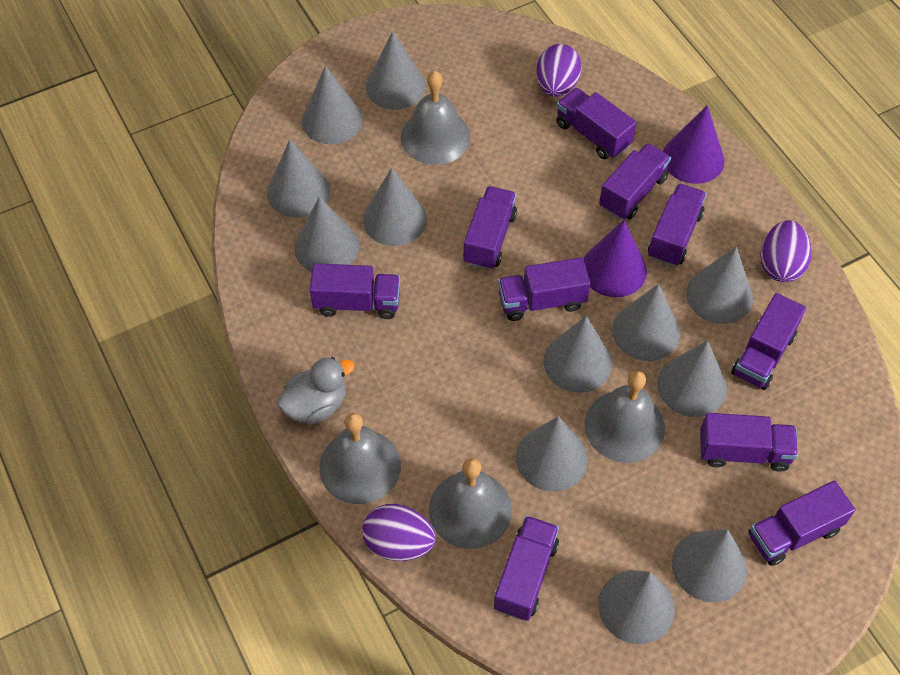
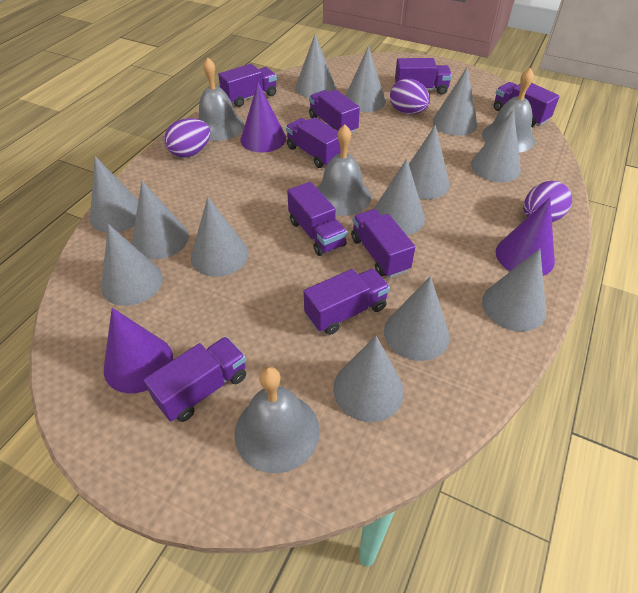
grey cone: [267,139,330,217] [294,196,359,272] [302,66,363,144] [363,168,427,246] [366,31,426,110] [516,416,588,491] [544,316,612,393] [598,570,675,644] [612,284,680,361] [657,340,727,417] [672,529,747,602] [686,246,753,324] = 12 -> [90,156,138,233] [101,224,163,306] [132,181,189,259] [191,197,249,277] [295,34,336,98] [333,336,404,422] [345,46,386,112] [374,159,425,235] [384,276,450,361] [409,125,450,199] [433,67,477,136] [471,109,521,182] [482,248,546,332] = 13
grey duck: [277,357,355,425] = 1 -> none = 0
purple cone: [584,220,647,297] [663,105,724,184] = 2 -> [104,308,173,393] [241,82,286,153] [496,198,555,276] = 3
purple truck: [310,263,400,319] [463,186,517,270] [494,516,559,621] [498,257,591,321] [556,88,637,159] [599,143,671,220] [648,183,707,267] [700,413,798,472] [731,293,806,390] [749,480,855,566] = 10 -> [144,337,246,422] [218,64,277,107] [286,117,341,168] [287,182,347,256] [304,269,390,335] [309,90,360,133] [351,209,415,278] [395,58,452,95] [494,82,560,127] = 9

